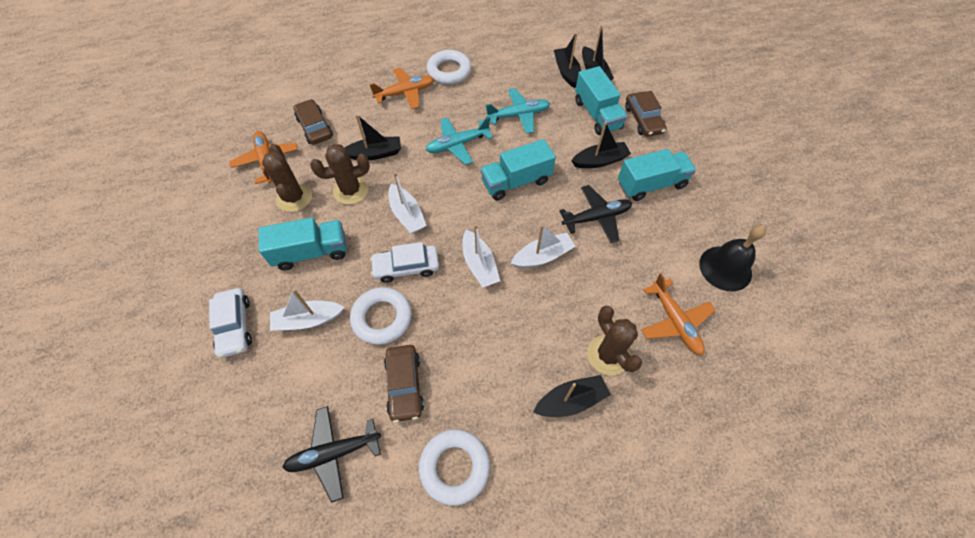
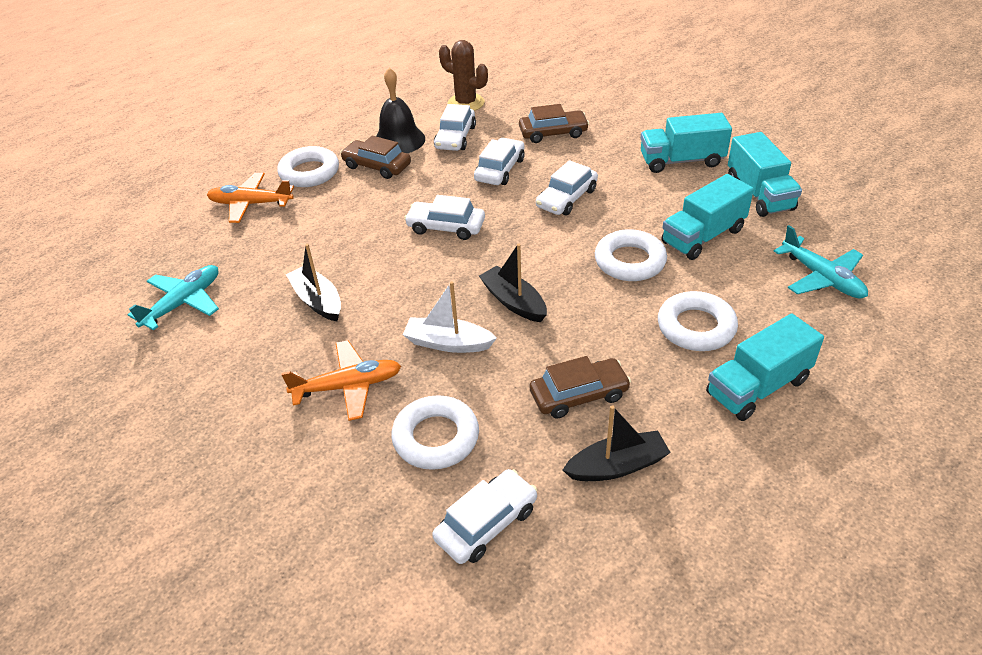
black boat: [345,114,401,160] [533,375,611,417] [554,33,581,88] [571,122,631,168] [582,25,614,80] = 5 -> [286,244,341,321] [479,244,547,322] [563,405,671,481] = 3
black plane: [282,406,381,502] [560,185,632,243] = 2 -> none = 0
brown cactus: [262,144,312,212] [310,144,370,205] [587,306,642,376] = 3 -> [439,40,488,111] = 1
orange plane: [229,131,298,184] [369,68,434,109] [641,273,715,355] = 3 -> [207,173,294,223] [281,340,401,421] = 2
white boat: [270,289,344,331] [388,172,427,234] [463,224,500,287] [510,224,576,268] = 4 -> [403,281,497,353] = 1
white car: [209,288,252,358] [370,242,439,283] = 2 -> [404,195,485,240] [432,469,537,564] [434,104,476,151] [474,138,525,185] [536,160,598,216] = 5
white ring: [350,287,412,345] [419,429,490,506] [426,50,471,85] = 3 -> [277,146,339,187] [391,395,479,470] [595,229,667,281] [658,291,738,351] = 4

